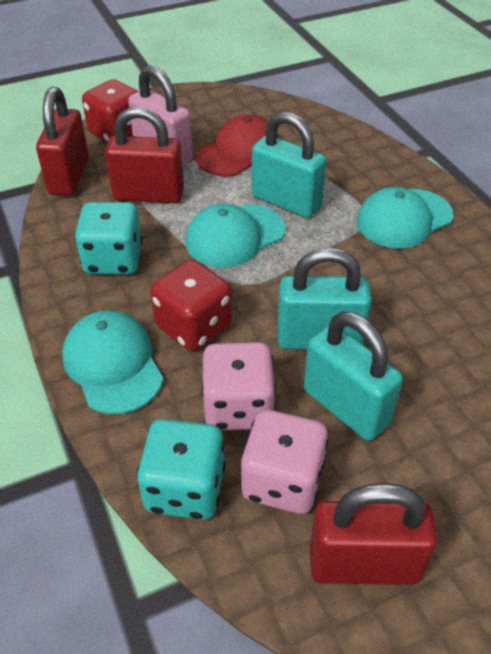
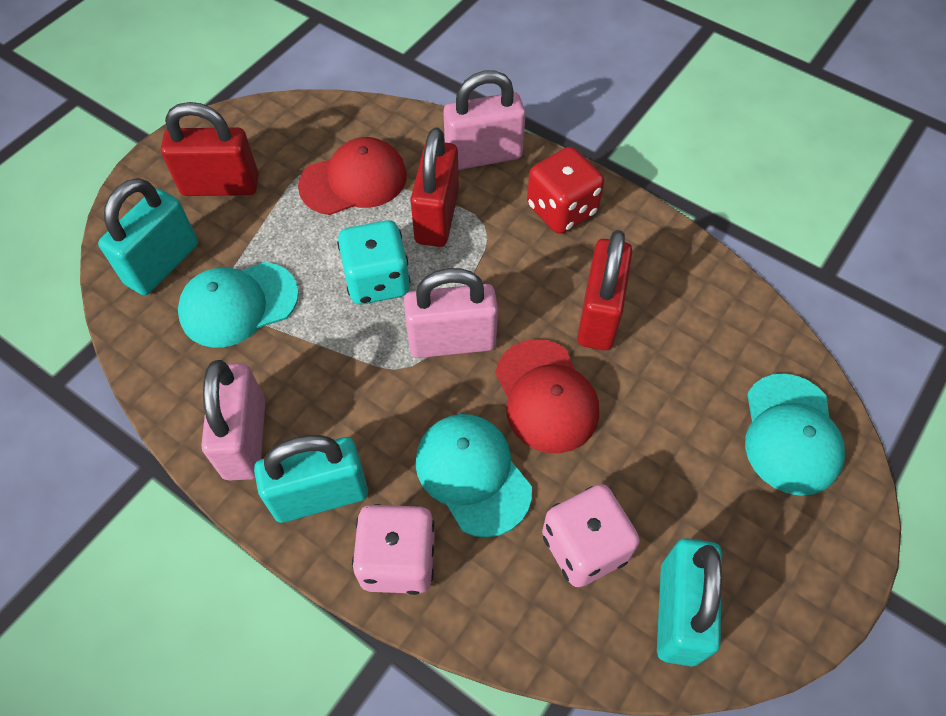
pink padlock: [128,65,193,166] = 1 -> [201,360,265,481] [404,268,498,358] [443,71,526,170] = 3
red cap: [195,114,279,176] = 1 -> [298,137,407,215] [495,339,599,453] = 2
red dice: [82,79,139,143] [151,260,232,351] = 2 -> [527,147,604,234] = 1
turquoise dice: [74,202,143,275] [137,419,226,520] = 2 -> [337,220,411,305] = 1

